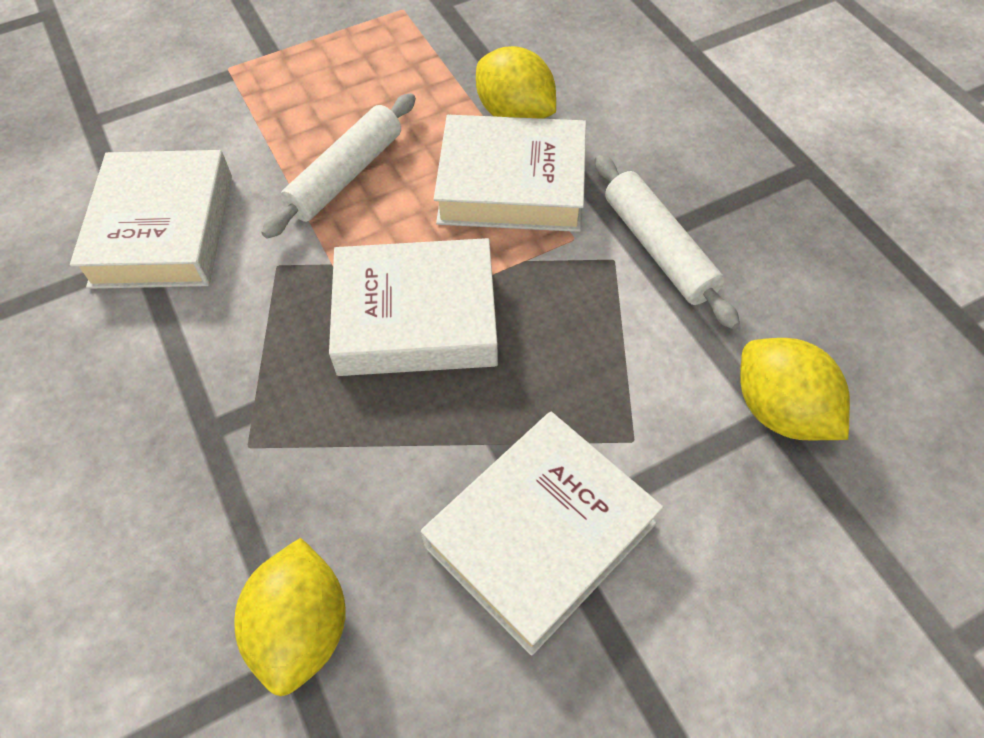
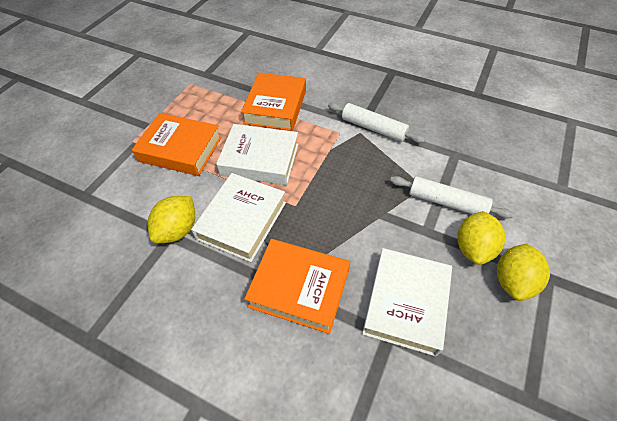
orange book: none = 0 -> [132,113,222,176] [241,72,306,131] [244,239,350,334] = 3
white book: [70,150,232,289] [329,238,498,376] [421,412,664,656] [434,115,586,232] = 4 -> [191,173,286,262] [216,124,299,185] [362,248,452,356] = 3

